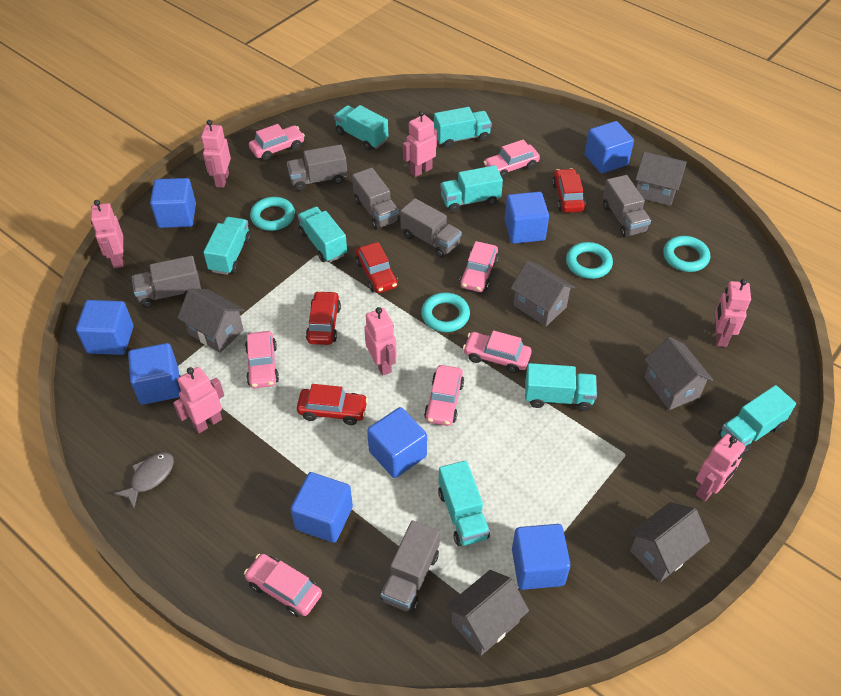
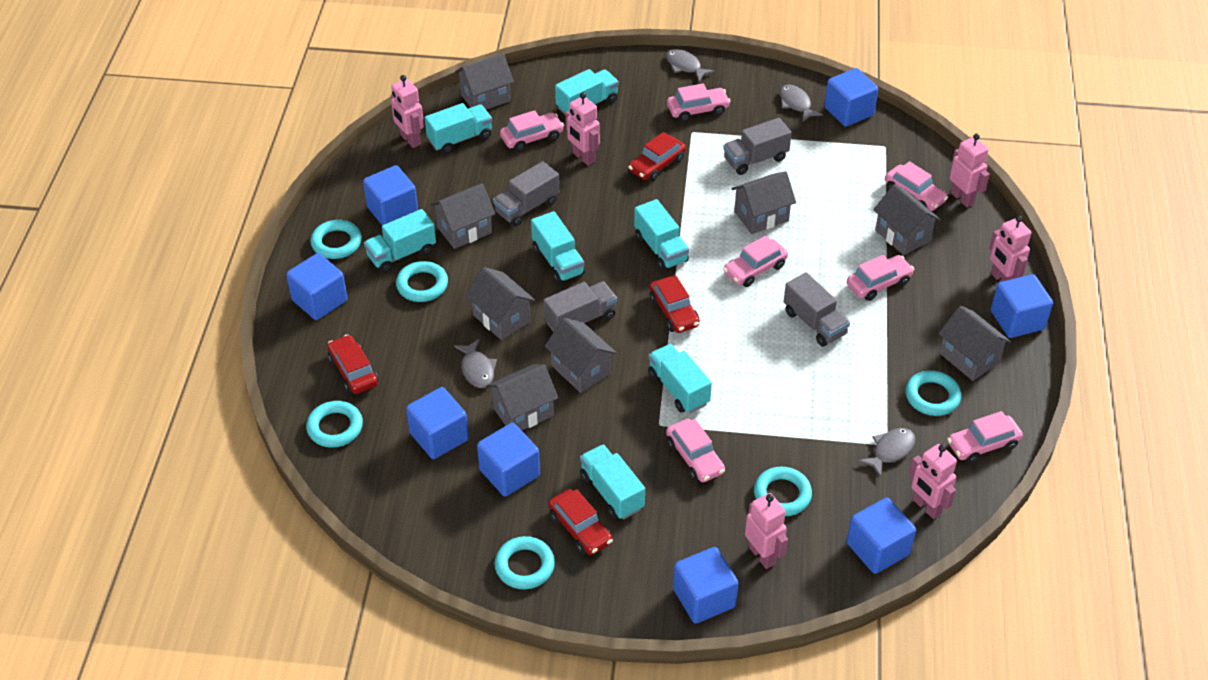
grey fish: [114,452,174,508] = 1 -> [454,339,497,388] [666,49,715,82] [780,84,823,122] [859,428,916,477] = 4
grey house: [177,288,244,353] [446,570,529,656] [511,261,575,326] [630,502,710,582] [635,151,687,206] [644,337,713,410] = 6 -> [430,184,495,249] [455,53,514,110] [465,267,535,340] [486,364,558,430] [545,318,617,393] [731,171,796,234] [873,184,941,255] [938,306,1011,381] = 8
grey truck: [132,256,201,308] [287,144,347,191] [352,168,399,230] [381,520,440,612] [400,198,462,258] [603,175,651,238] = 6 -> [493,161,559,226] [544,281,617,332] [723,118,792,175] [784,272,850,347] = 4
pink robot: [91,200,123,268] [173,367,224,433] [201,120,231,188] [364,307,397,376] [403,110,438,177] [696,434,745,501] [715,279,751,347] = 7 -> [391,75,424,148] [565,92,600,166] [745,493,788,569] [909,444,957,519] [949,134,990,207] [989,215,1031,282] = 6
turquoise ring: [250,197,295,231] [421,292,470,332] [566,242,613,279] [663,236,710,272] = 4 -> [306,401,363,448] [310,220,362,259] [396,261,448,302] [495,536,555,589] [754,467,812,516] [906,370,961,416] = 6
turquoise truck: [203,217,251,275] [298,207,347,262] [334,105,388,150] [434,107,492,148] [438,460,490,546] [440,165,503,213] [525,363,597,411] [719,385,796,455] = 8 -> [364,209,436,273] [425,103,492,154] [531,211,585,283] [555,69,619,114] [580,444,645,520] [634,199,689,271] [648,344,712,413] = 7

